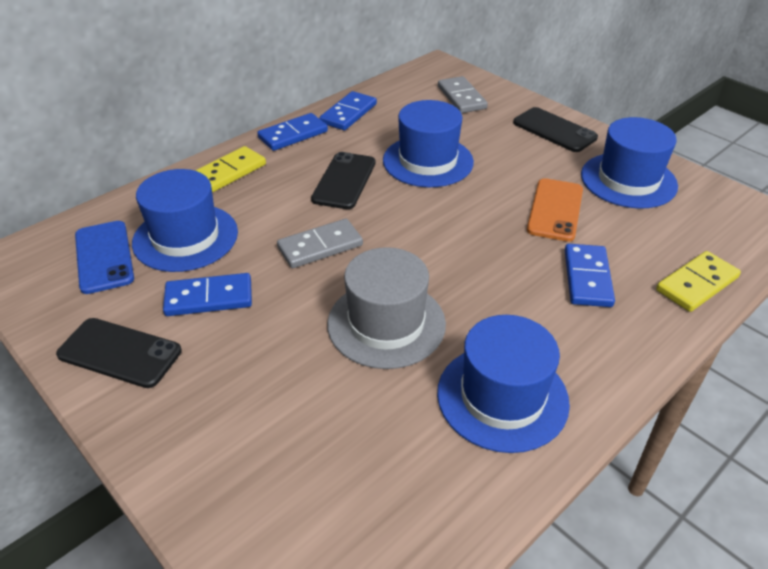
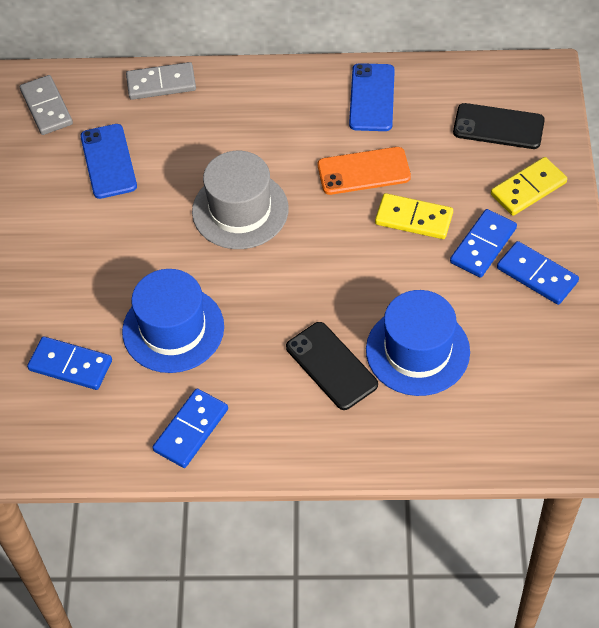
black phone: [56,318,182,388] [311,152,375,209] [513,107,598,152] = 3 -> [286,322,378,410] [453,103,545,149] = 2
blue hat: [132,169,238,272] [383,100,474,187] [437,315,570,453] [581,117,678,208] = 4 -> [122,269,224,373] [366,290,470,396] = 2
blue phone: [75,221,134,294] = 1 -> [80,124,137,199] [349,63,395,131] = 2

